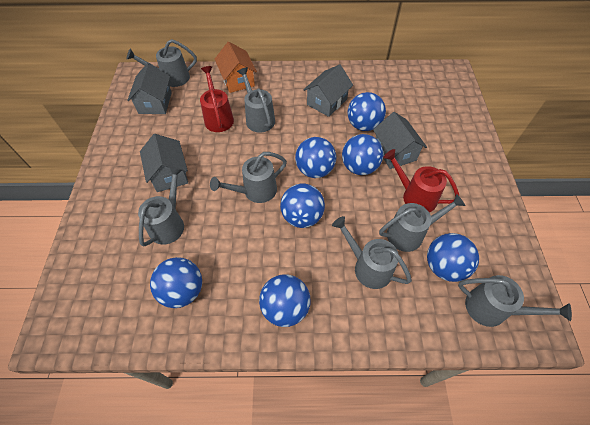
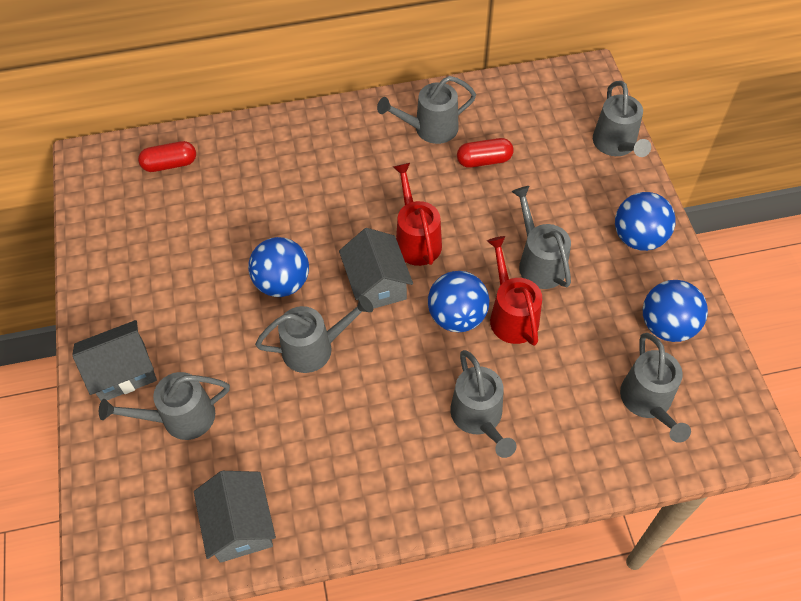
blue ball: [150,257,202,308] [259,274,311,327] [280,184,325,228] [295,137,336,178] [342,134,383,175] [348,92,386,131] [427,233,479,282] = 7 -> [248,237,309,297] [428,271,489,332] [615,192,676,251] [643,280,708,342] = 4
grey house: [127,63,172,114] [140,134,188,192] [303,64,353,117] [373,112,427,169] = 4 -> [72,320,157,401] [194,471,276,563] [339,228,413,312] = 3
orange house: [215,42,257,93] = 1 -> none = 0
red capsule: none = 0 -> [138,141,196,172] [457,138,514,168] = 2

